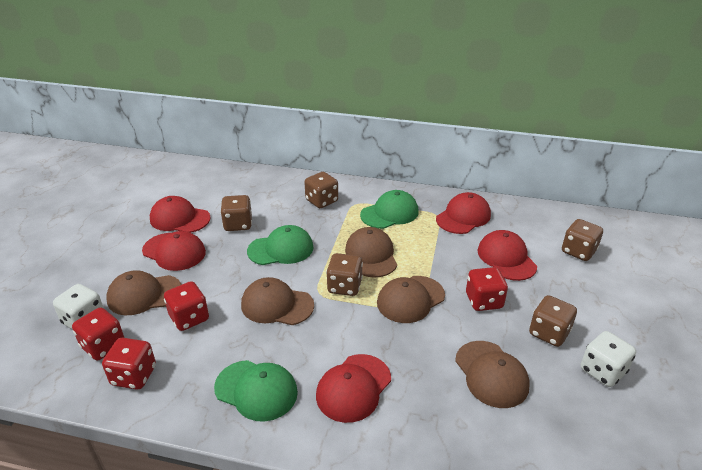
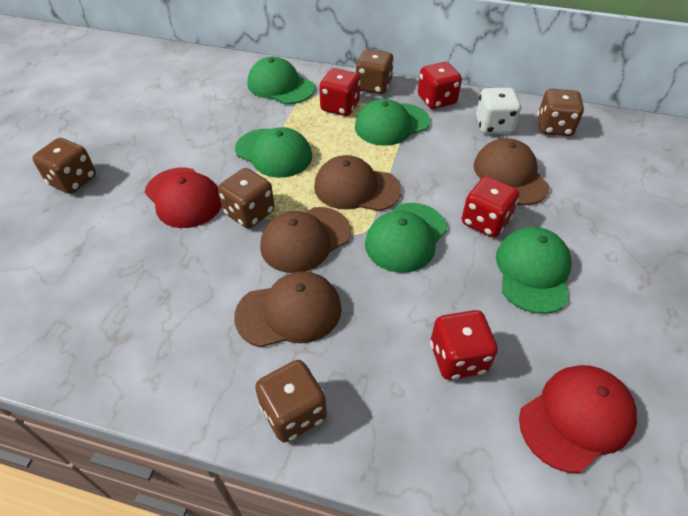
brown cap: [106,270,182,315] [241,277,314,325] [345,227,397,278] [377,276,445,323] [455,341,530,408] = 5 -> [234,272,341,347] [260,207,351,273] [314,155,402,211] [474,138,550,205] = 4
green cap: [214,360,298,422] [247,225,313,265] [360,190,419,229] = 3 -> [235,127,312,178] [247,57,315,104] [355,99,430,146] [365,203,447,273] [496,227,572,314] = 5
red cap: [142,231,206,271] [150,196,211,233] [316,354,391,423] [436,192,491,234] [477,230,537,281] = 5 -> [145,168,222,228] [519,365,637,473] = 2
white dice: [53,284,104,330] [581,331,636,387] = 2 -> [476,88,521,134] = 1

